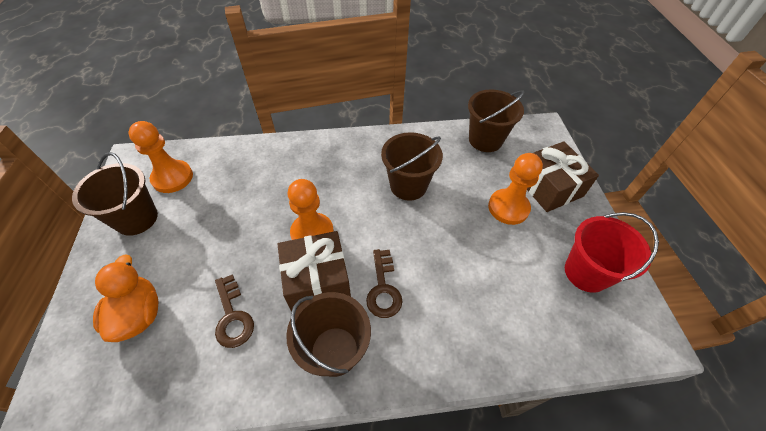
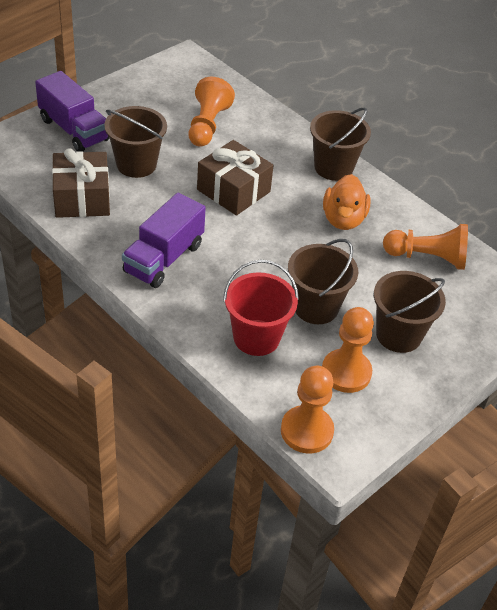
brown key: [215,274,254,348] [366,249,402,318] = 2 -> none = 0
orange pawn: [128,121,193,193] [288,179,334,240] [488,153,543,225] = 3 -> [189,77,235,147] [281,366,334,453] [322,307,374,393] [383,224,468,270] = 4
purple truck: none = 0 -> [35,71,109,152] [122,193,206,288] = 2

